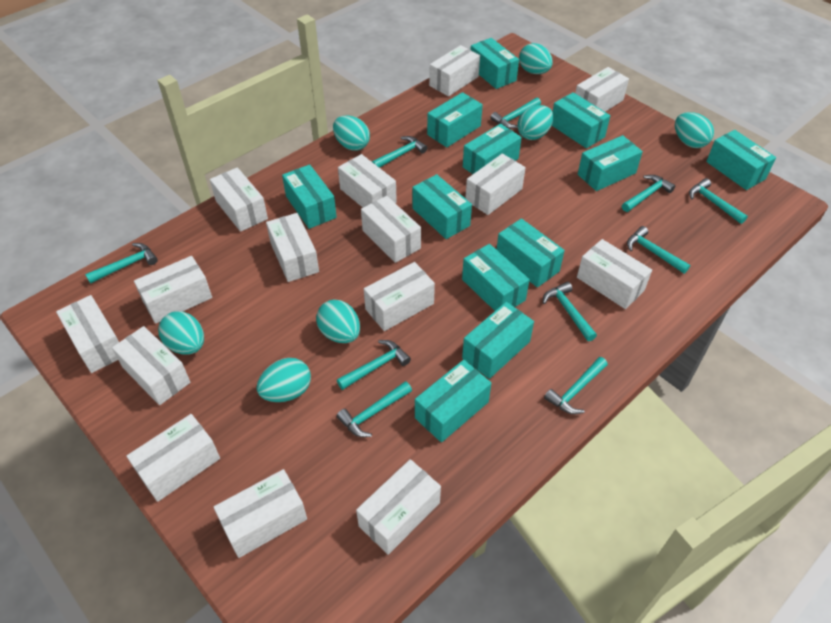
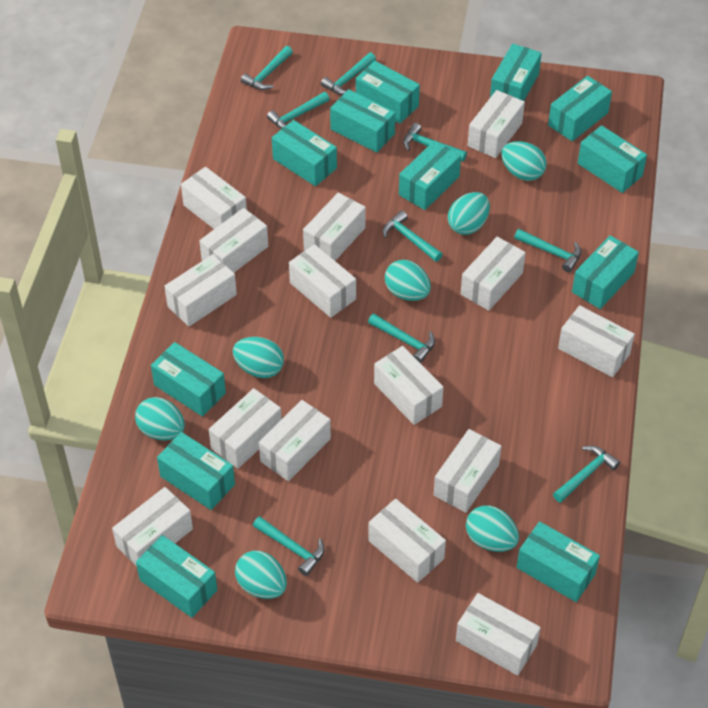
turquoise hammer: [85,243,158,284] [337,340,411,390] [337,381,412,437] [371,136,427,168] [490,97,541,129] [543,282,597,341] [544,357,608,414] [622,175,675,212] [627,226,690,274] [689,178,748,224] = 10 -> [241,46,293,90] [253,516,325,576] [267,92,329,129] [321,53,376,95] [368,314,435,363] [383,211,443,262] [403,123,467,161] [514,229,581,272] [553,445,620,503] = 9

